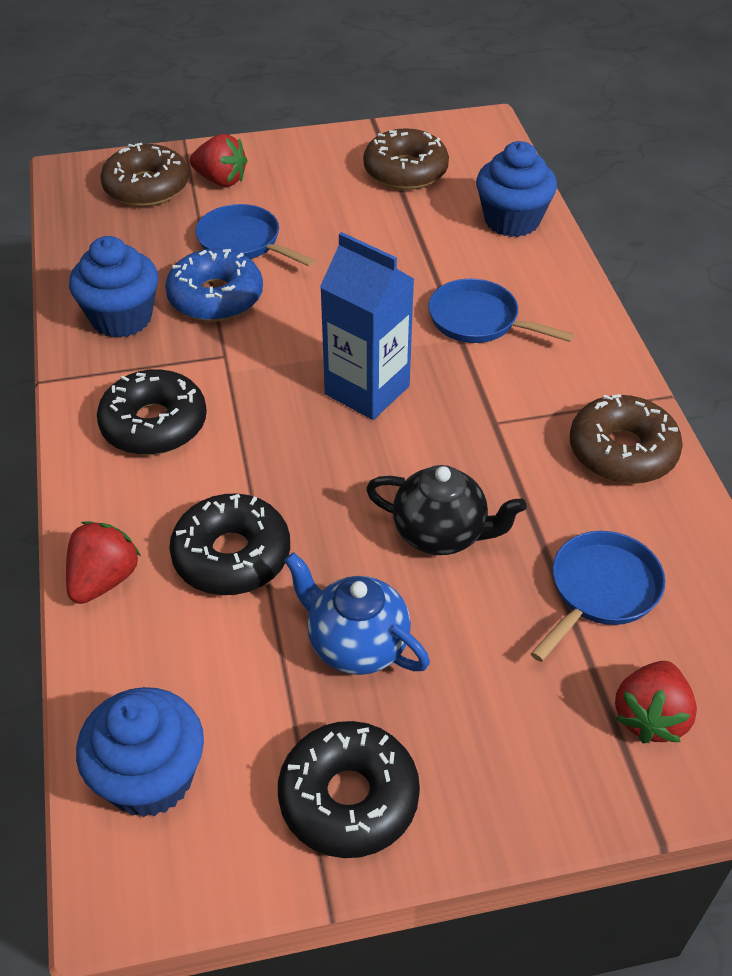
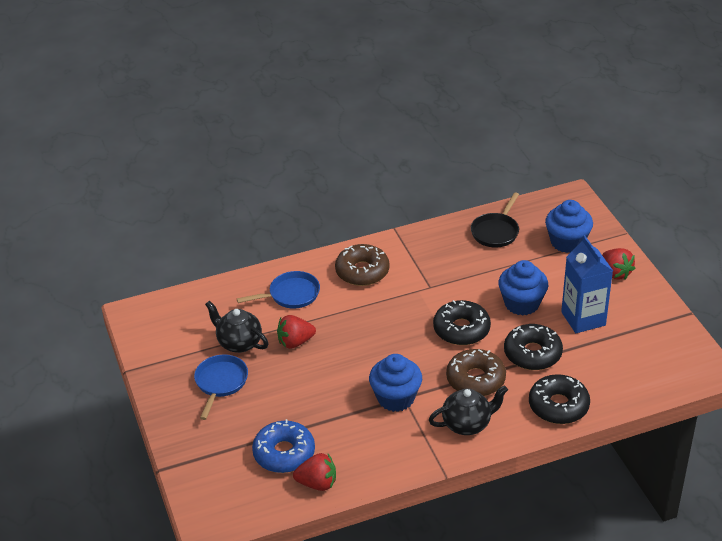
black pan: none = 0 -> [471,192,519,247] = 1
black teapot: [366,465,527,555] = 1 -> [205,301,268,353] [429,385,508,435] = 2
blue pan: [196,204,315,266] [428,279,574,343] [531,531,665,662] = 3 -> [194,354,248,420] [237,271,320,309] = 2
blue teapot: [284,552,430,675] = 1 -> none = 0
brown donut: [100,143,189,207] [363,128,449,190] [570,394,683,484] = 3 -> [335,244,390,286] [446,349,506,396] = 2

